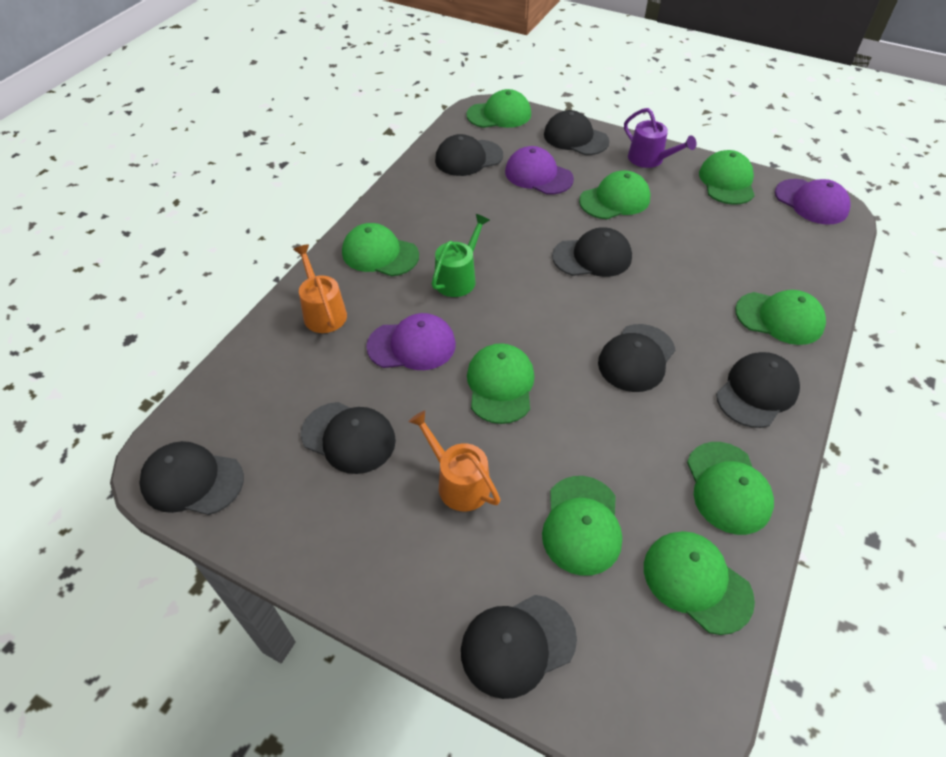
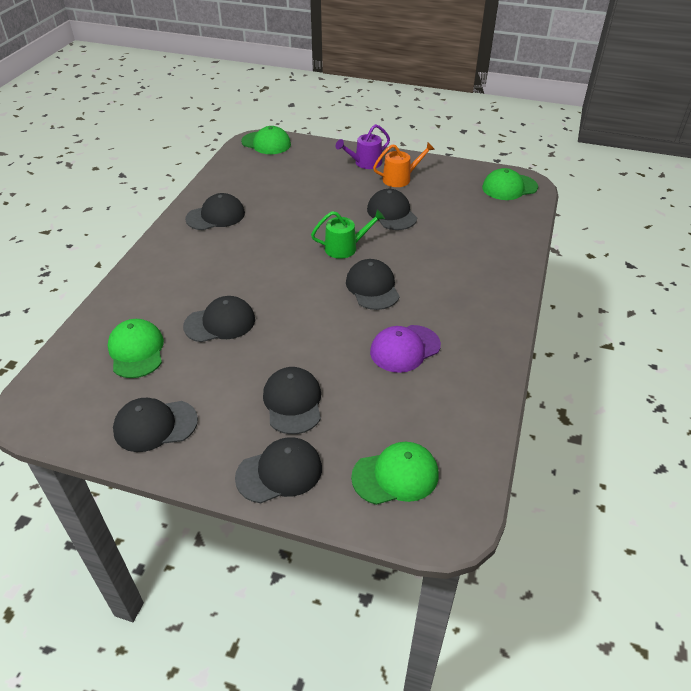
black cap: [139,441,244,515] [301,402,396,474] [435,134,503,176] [461,595,577,699] [544,110,609,155] [552,227,632,277] [598,324,675,392] [716,352,800,428] = 8 -> [113,398,198,452] [183,296,255,342] [185,193,245,230] [235,437,322,503] [263,367,321,434] [346,259,400,310] [367,189,417,230] = 7
green cap: [342,223,419,276] [467,89,531,128] [467,343,534,424] [542,476,622,576] [579,170,651,219] [644,531,755,635] [687,442,774,535] [699,150,755,205] [735,290,826,345] = 9 -> [108,319,164,378] [241,126,291,154] [351,442,439,505] [482,168,538,200] = 4
orange watering can: [293,244,347,333] [408,411,500,511] = 2 -> [373,142,435,187] = 1
purple cap: [366,313,456,370] [505,146,574,195] [775,179,851,225] = 3 -> [370,325,441,373] = 1

